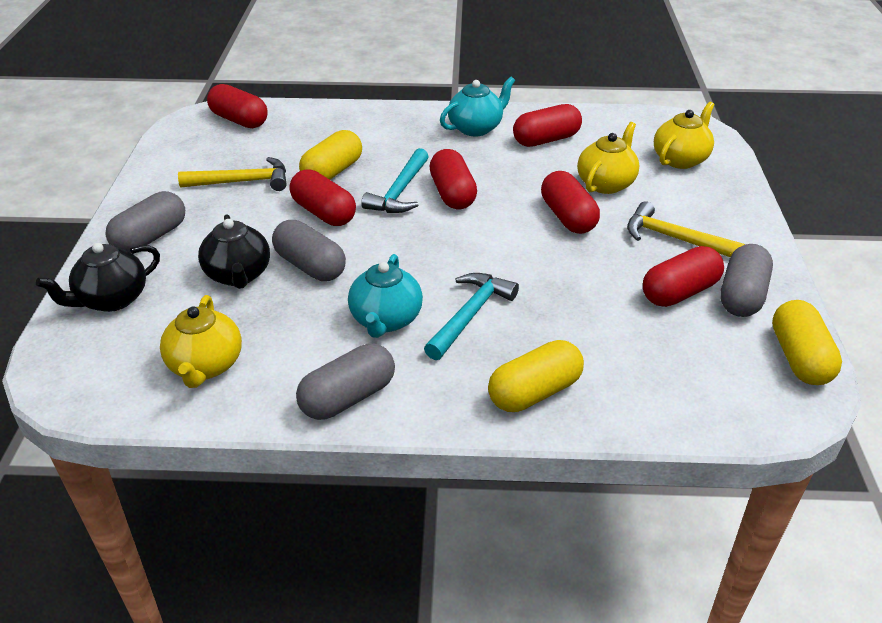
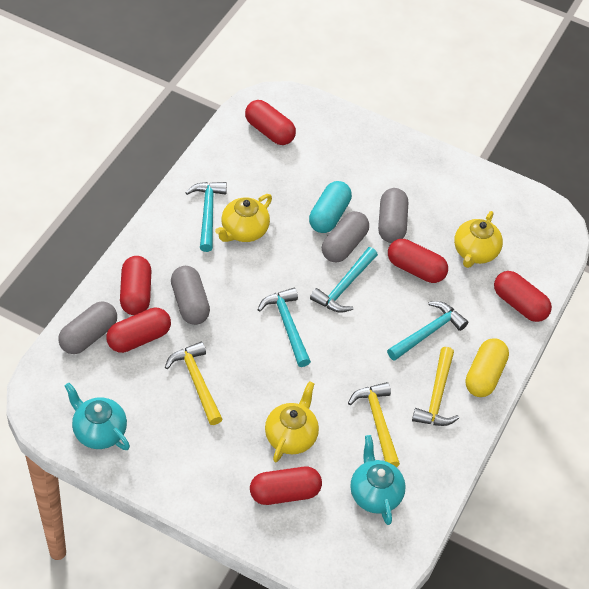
black teapot: [36,243,160,312] [198,214,270,289] = 2 -> none = 0
turquoise capsule: none = 0 -> [309,181,352,233] = 1
turquoise hammer: [361,148,429,213] [424,273,519,360] = 2 -> [185,182,227,252] [257,288,311,367] [310,247,378,313] [387,301,468,361] = 4
yellow capsule: [299,130,362,180] [488,340,584,412] [772,300,842,385] = 3 -> [465,338,509,397] = 1
yellow hammer: [178,157,287,191] [627,201,745,257] = 2 -> [165,342,222,425] [348,382,400,467] [412,347,459,426] = 3

